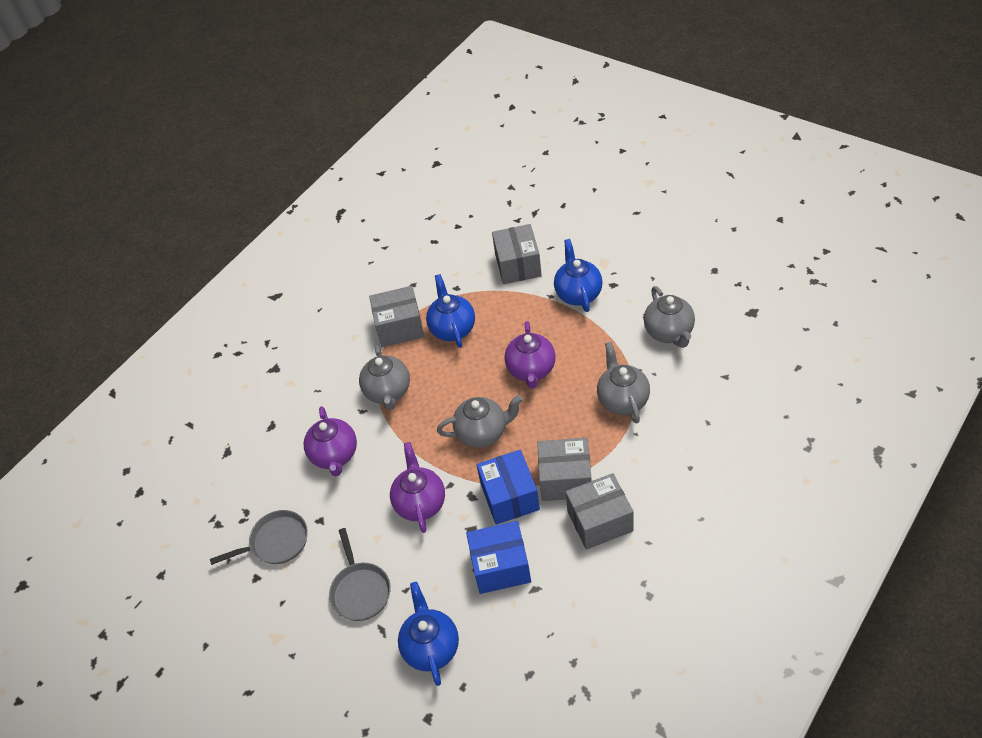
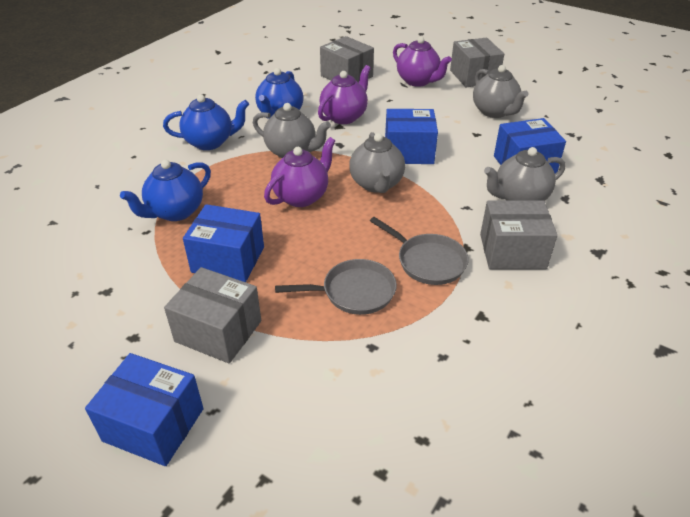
blue box: [466,521,531,594] [476,450,540,525] = 2 -> [85,353,204,466] [183,204,264,282] [385,109,438,164] [494,118,566,174] = 4

